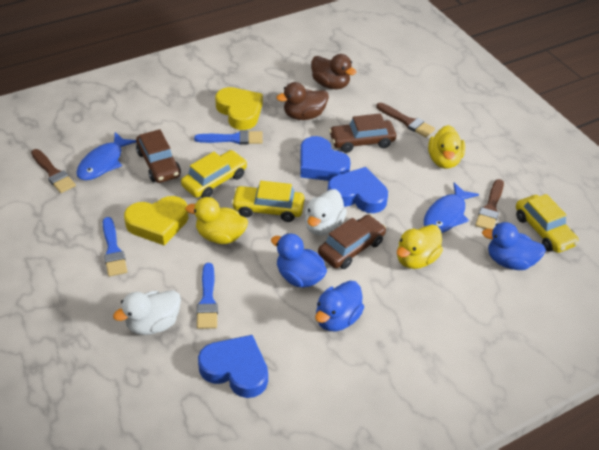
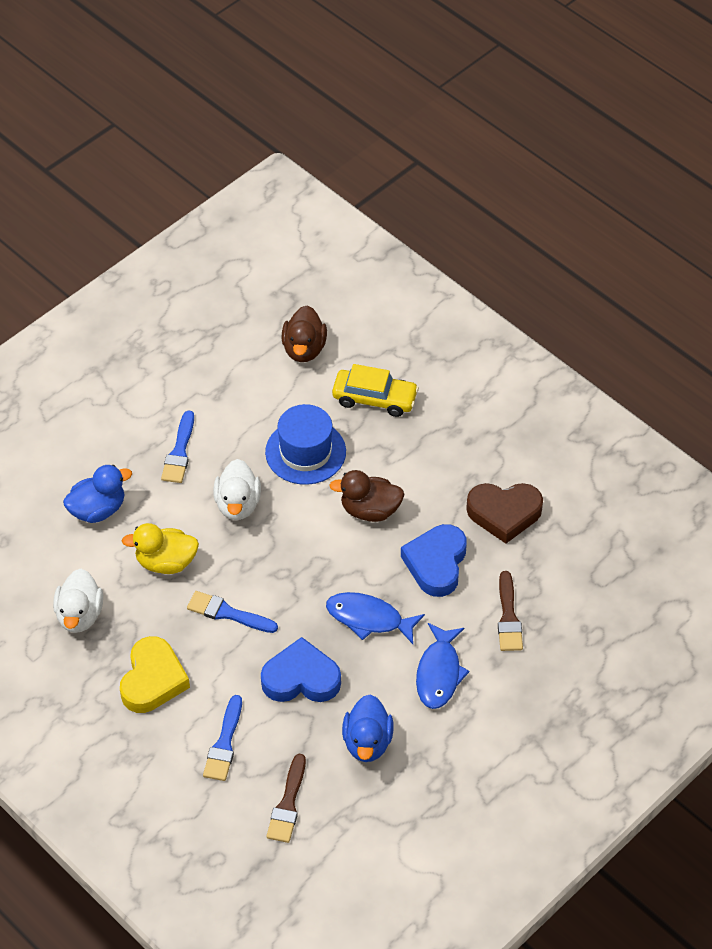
blue duck: [271,233,327,288] [315,281,364,331] [482,222,546,270] = 3 -> [63,465,132,523] [342,695,394,762] = 2
blue hat: none = 0 -> [265,404,346,485] = 1
blue heart: [198,335,268,398] [300,136,351,181] [328,167,388,213] = 3 -> [261,637,341,702] [401,524,467,597] = 2
brown brush: [31,149,76,193] [376,103,435,137] [475,179,504,229] = 3 -> [266,754,306,843] [498,571,523,651] = 2
brown car: [136,129,181,183] [318,215,386,269] [329,113,396,153] = 3 -> none = 0
brown heart: none = 0 -> [466,483,543,544] = 1
yellow car: [181,150,247,198] [231,181,305,222] [516,194,579,253] = 3 -> [332,364,419,417] = 1
yellow duck: [185,197,248,244] [397,224,443,269] [428,125,465,169] = 3 -> [122,523,199,574] = 1
yellow heart: [124,196,188,245] [215,87,263,130] = 2 -> [120,636,190,713] = 1

